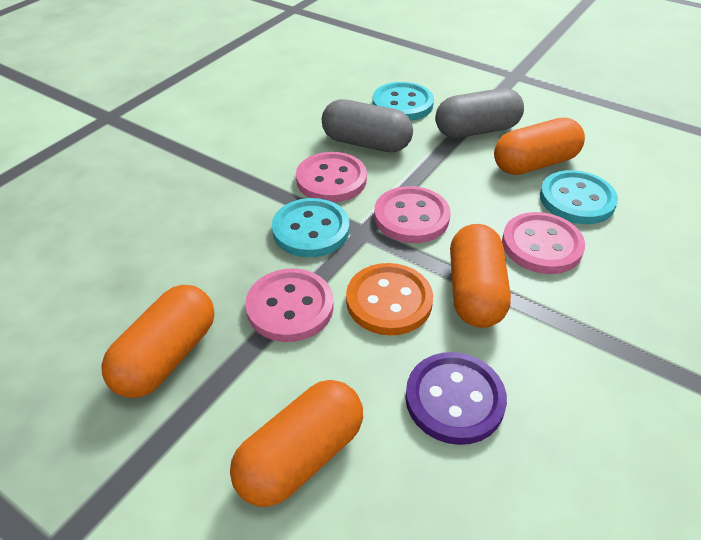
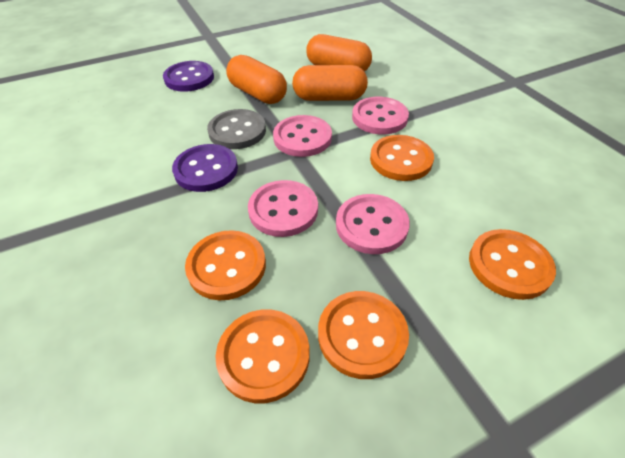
grey button: none = 0 -> [207,109,266,149] = 1
grey capsule: [322,99,413,152] [435,88,524,138] = 2 -> none = 0
orange button: [346,263,433,335] = 1 -> [185,230,266,300] [215,309,310,403] [318,291,409,379] [370,135,434,181] [469,229,556,300] = 5
orange capsule: [101,285,214,398] [230,380,363,507] [450,224,511,328] [494,118,585,175] = 4 -> [226,55,287,104] [292,65,368,101] [306,34,372,72] = 3
purple button: [405,352,507,445] = 1 -> [163,61,214,92] [172,144,238,192] = 2
turquoise button: [272,198,349,257] [372,82,434,121] [540,170,618,224] = 3 -> none = 0

